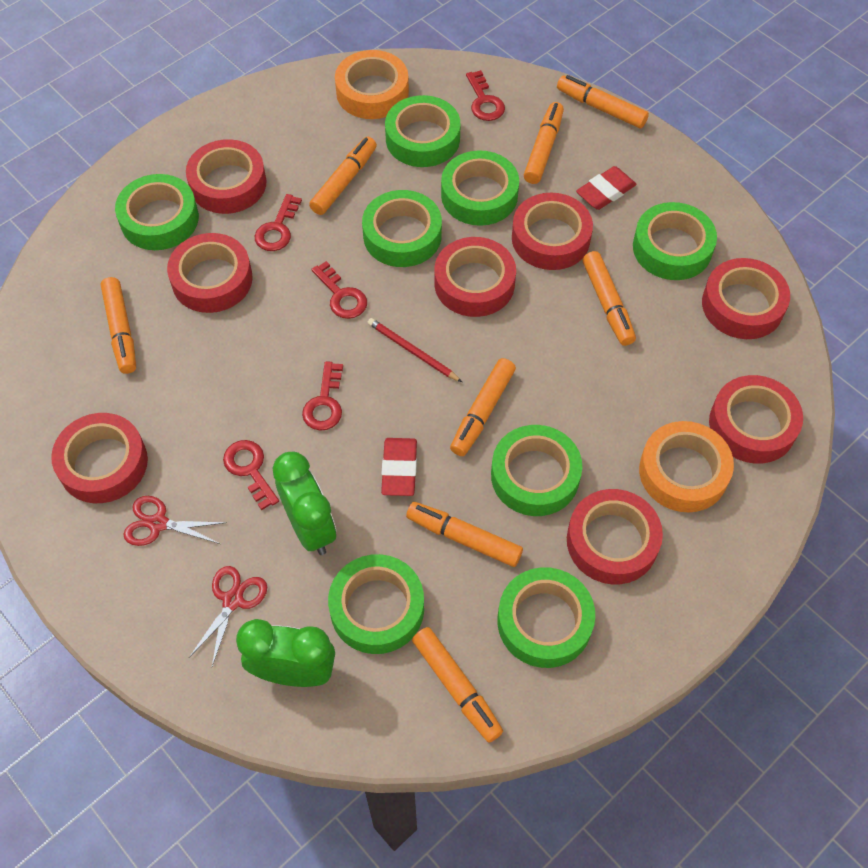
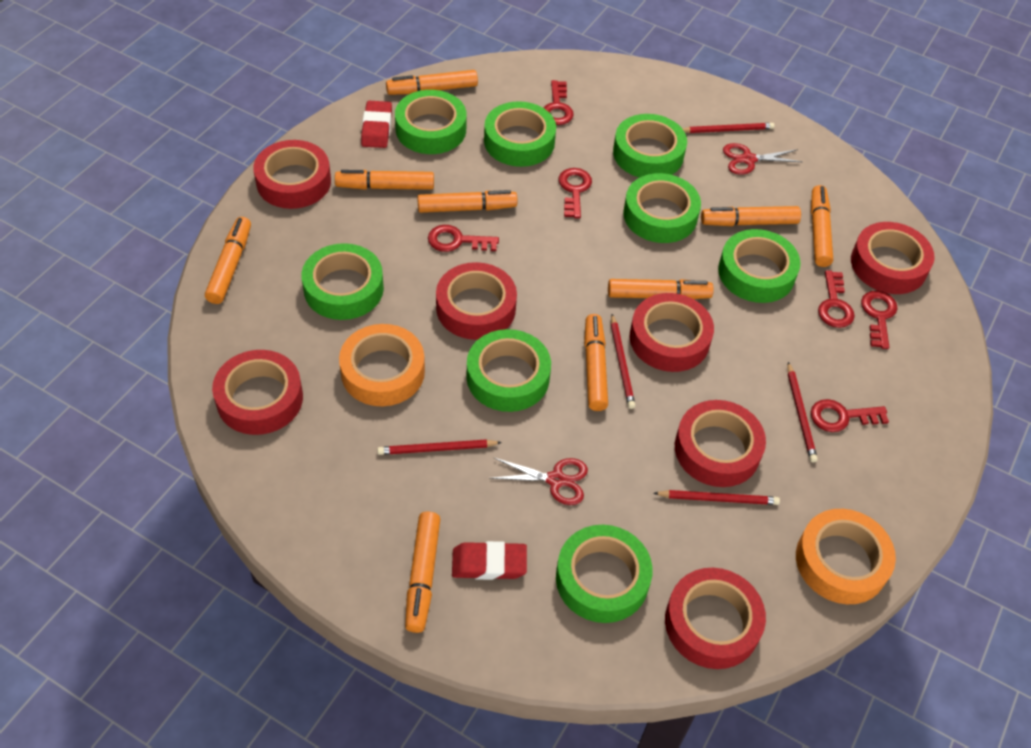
green clock: [236,619,335,687] [272,452,336,555] = 2 -> none = 0
orange marker: [101,277,136,374] [309,137,377,215] [406,502,523,567] [412,627,503,743] [450,358,516,456] [524,102,564,184] [557,75,649,128] [583,251,636,346] = 8 -> [205,217,251,304] [335,170,434,190] [386,70,478,95] [405,512,440,633] [417,190,517,213] [584,314,608,411] [608,279,714,299] [701,206,801,226] [811,185,833,267] = 9
red key: [223,440,279,510] [255,194,302,251] [302,361,343,431] [311,261,367,319] [466,70,505,121] = 5 -> [428,225,499,252] [544,80,574,125] [559,168,592,218] [811,399,889,432] [818,270,855,328] [861,291,897,349] = 6
red pencil: [368,318,462,382] = 1 -> [377,439,502,455] [611,314,635,409] [654,490,780,505] [683,123,775,133] [788,362,818,462] = 5
red tape: [51,413,148,503] [167,233,253,313] [186,139,266,214] [434,237,516,317] [512,193,593,270] [567,489,663,584] [702,258,790,339] [709,375,803,464] = 8 -> [212,350,303,435] [253,140,331,209] [436,262,517,340] [630,293,714,372] [665,568,766,669] [675,400,766,487] [851,222,935,294] = 7

